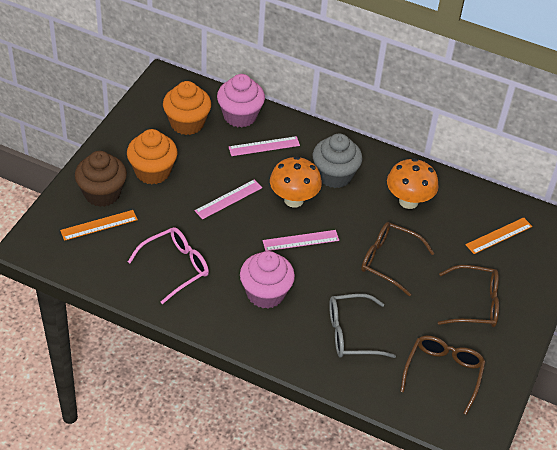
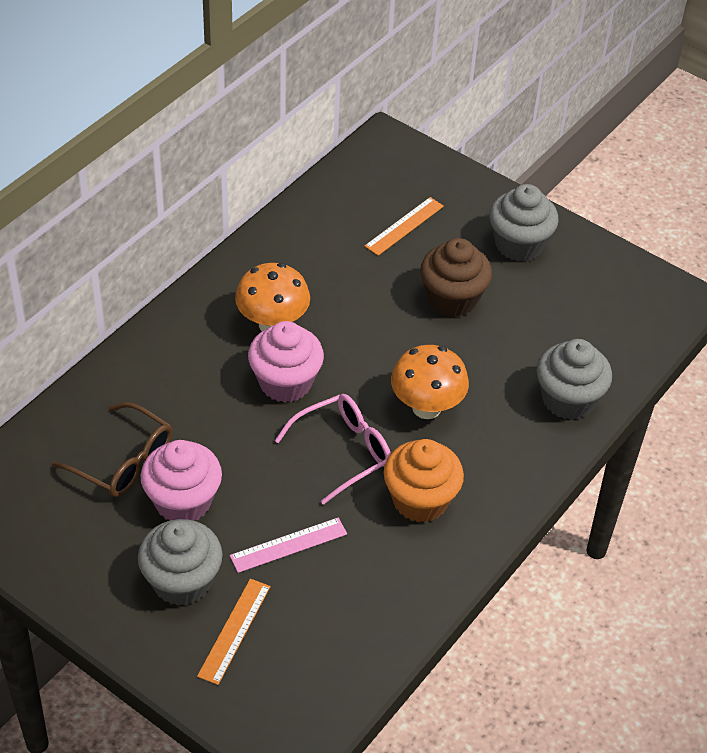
brown glasses: [361,222,434,297] [400,336,486,415] [438,265,499,327] = 3 -> [52,402,172,497] = 1
grey cupcake: [313,134,362,188] = 1 -> [138,519,223,606] [489,184,559,261] [537,339,612,420] = 3
grey glasses: [329,294,396,358] = 1 -> none = 0
orange cupcake: [127,129,177,184] [163,81,211,135] = 2 -> [384,439,464,523] = 1
pink ruler: [195,179,262,219] [229,136,300,156] [262,230,339,251] = 3 -> [230,517,347,573] = 1

